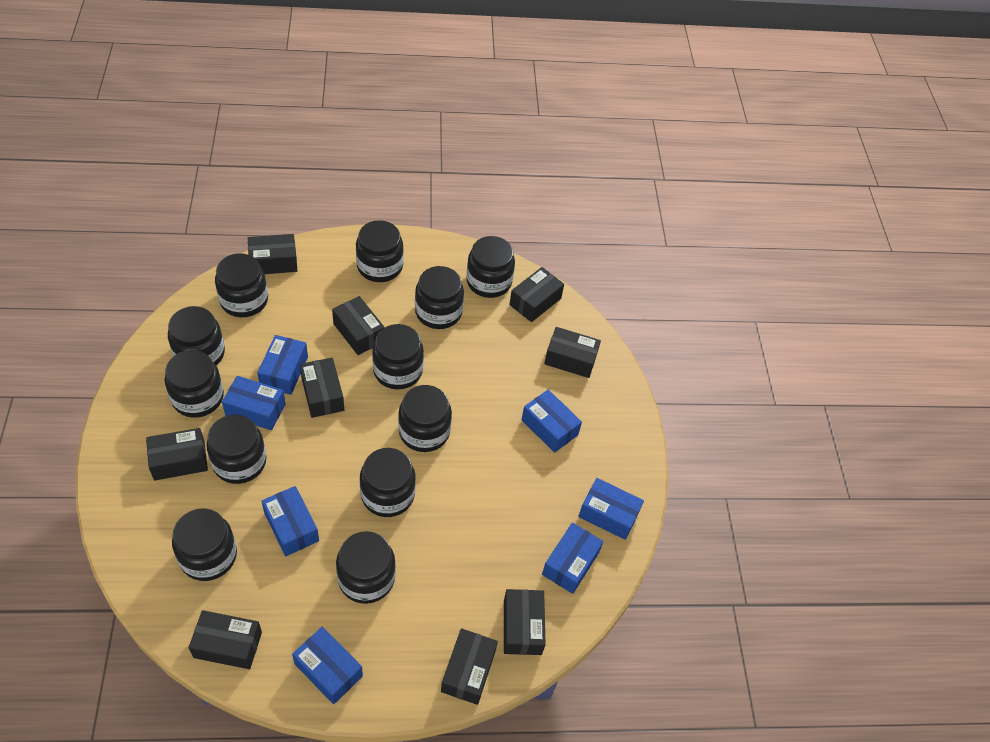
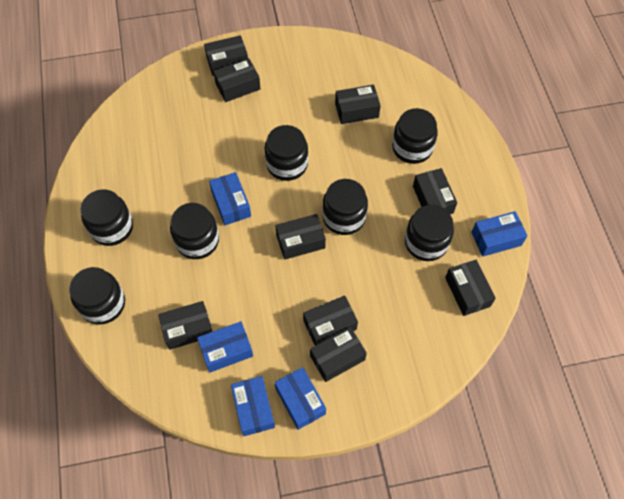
black jar: [165,350,224,418] [168,306,225,366] [172,508,237,581] [206,414,267,484] [215,253,268,317] [336,531,396,604] [356,220,404,282] [360,448,416,517] [372,324,424,389] [398,385,452,452] [415,266,464,329] [466,236,515,298] = 12 -> [69,267,125,324] [81,189,133,246] [170,203,219,259] [265,125,308,181] [322,179,368,235] [392,108,438,164] [405,205,454,261] = 7
blue box: [222,376,286,430] [257,335,308,395] [261,486,319,556] [292,627,363,704] [522,390,582,453] [542,523,603,594] [579,478,644,540] = 7 -> [197,321,253,372] [209,172,251,225] [231,376,275,436] [274,367,326,430] [471,211,527,257] = 5

